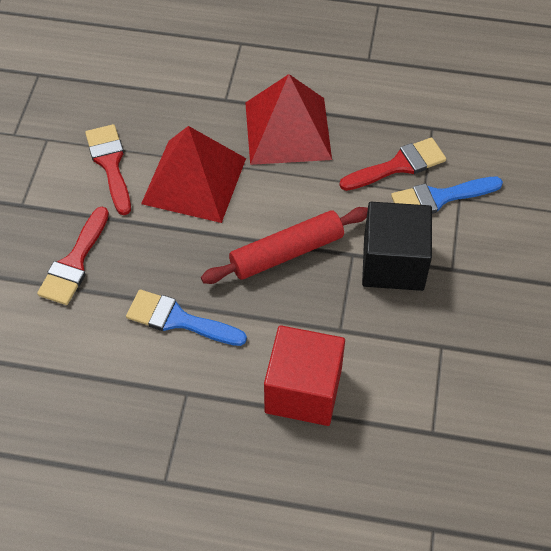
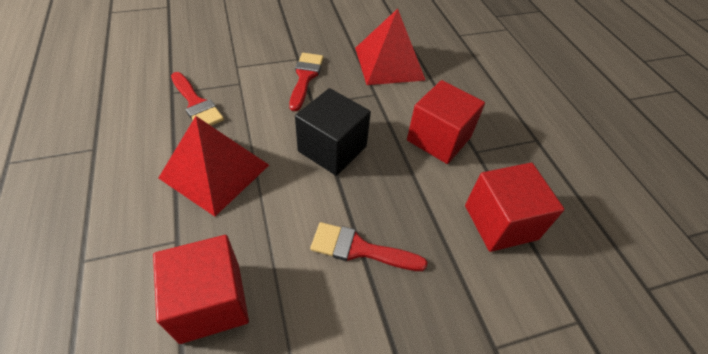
blue brush: [126,289,247,346] [391,177,503,214] = 2 -> none = 0
red cube: [264,325,345,426] = 1 -> [153,235,249,344] [407,80,485,164] [465,163,565,252] = 3
red rolling pin: [201,207,368,284] = 1 -> none = 0

